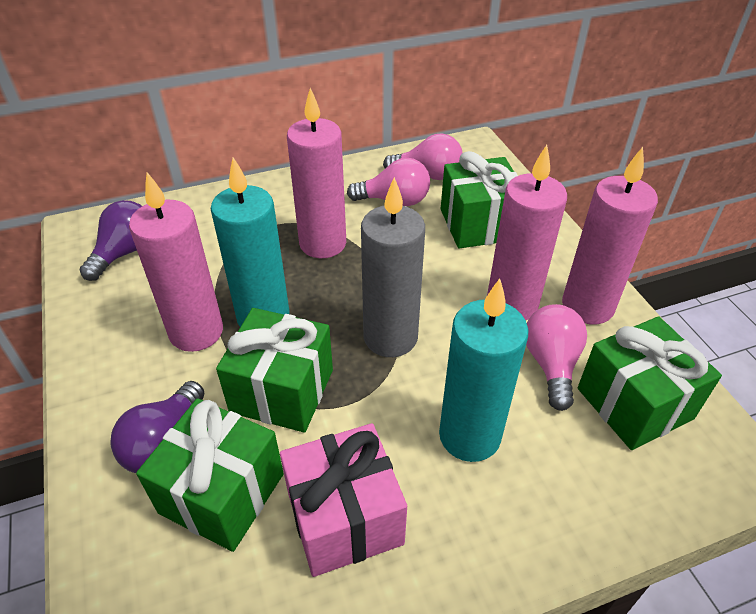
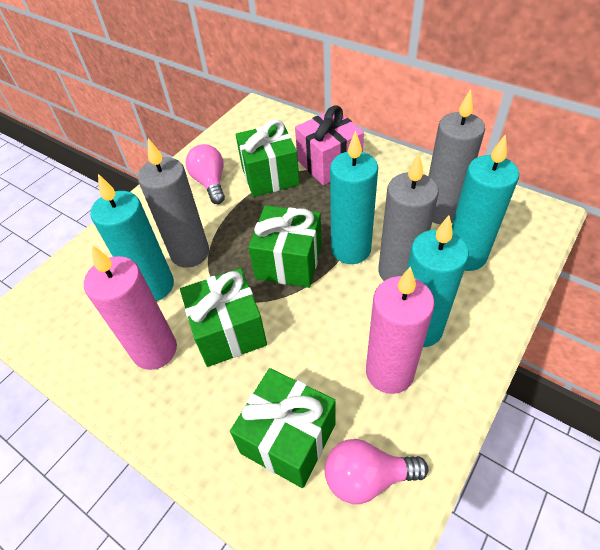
grey candle: [361,177,425,357] = 1 -> [138,138,209,268] [378,154,439,281] [428,89,485,224] = 3
pink candle: [129,172,223,352] [287,88,346,258] [487,145,567,320] [562,147,658,325] = 4 -> [84,245,177,370] [366,266,435,394] = 2
pink light bulb: [347,158,430,206] [383,133,463,180] [526,304,587,411] = 3 -> [185,144,225,204] [325,439,428,504] = 2
purple light bulb: [80,200,142,281] [111,381,204,473] = 2 -> none = 0
turquoise candle: [211,157,290,327] [439,278,528,462] = 2 -> [90,174,174,301] [330,130,378,264] [407,215,469,347] [452,134,519,271] = 4

